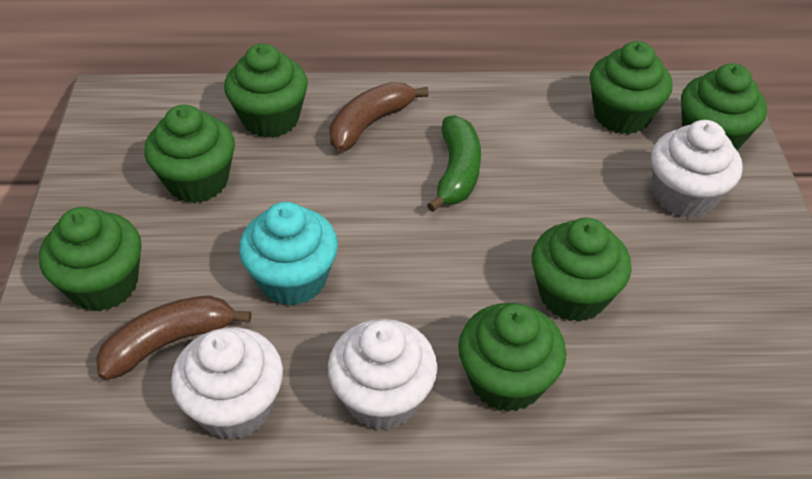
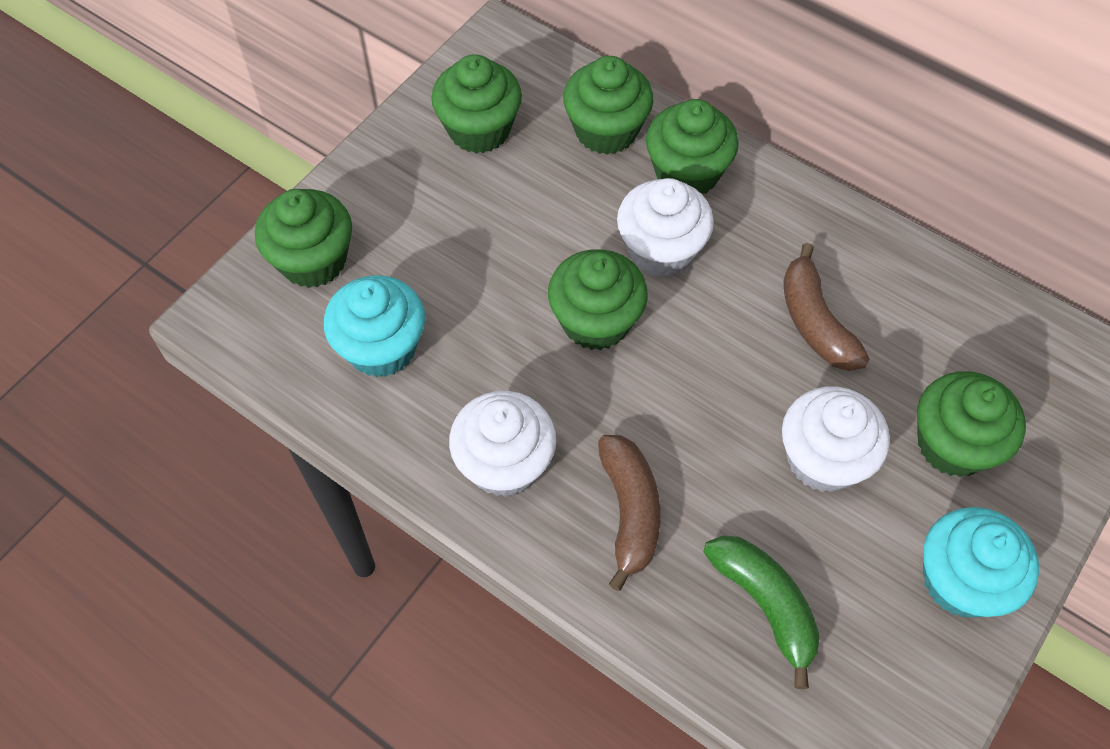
green cupcake: [39,207,142,311] [144,105,235,203] [224,43,308,138] [458,303,566,412] [532,218,632,322] [590,41,672,134] [681,63,767,150] = 7 -> [255,189,352,288] [431,54,522,153] [548,249,648,350] [563,56,653,155] [646,99,739,194] [917,371,1026,477] = 6
turquoise cupcake: [239,202,338,306] = 1 -> [324,275,425,377] [923,507,1039,618] = 2

